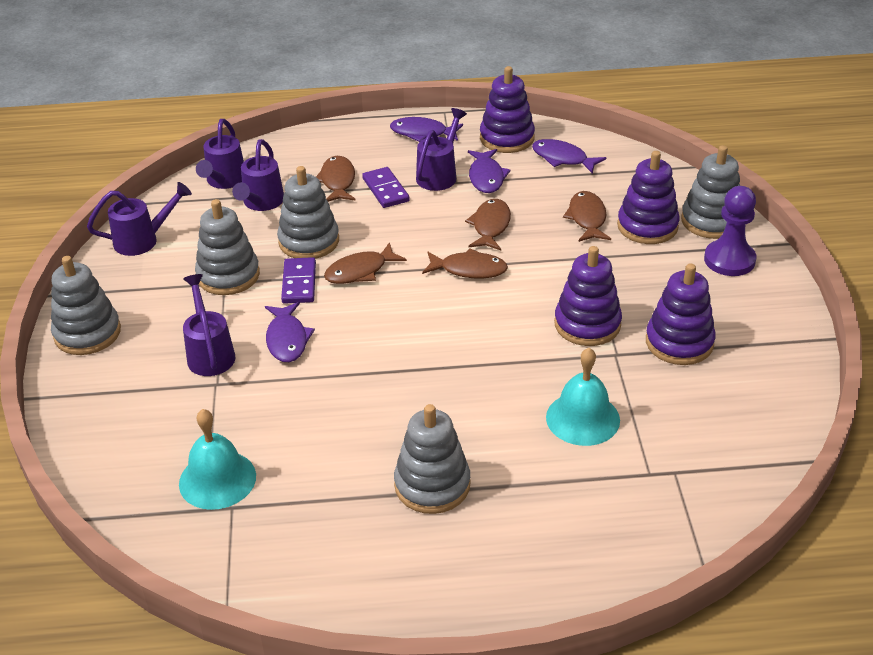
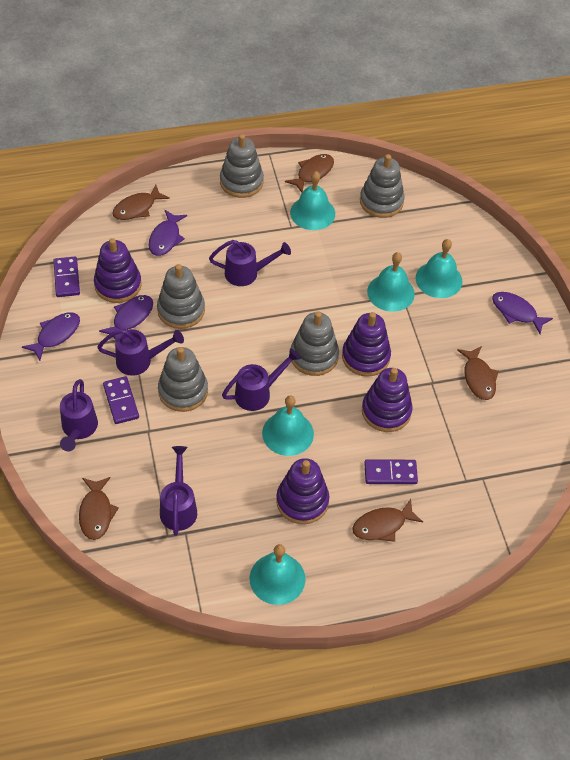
purple domino: [281,257,316,304] [362,167,410,208] = 2 -> [53,257,80,297] [103,376,139,424] [364,459,418,484] = 3
purple pawn: [704,186,756,276] = 1 -> none = 0
turquoise bell: [179,409,256,510] [546,348,620,446] = 2 -> [250,544,305,605] [262,395,314,456] [290,171,335,230] [367,252,415,312] [416,239,462,298] = 5

